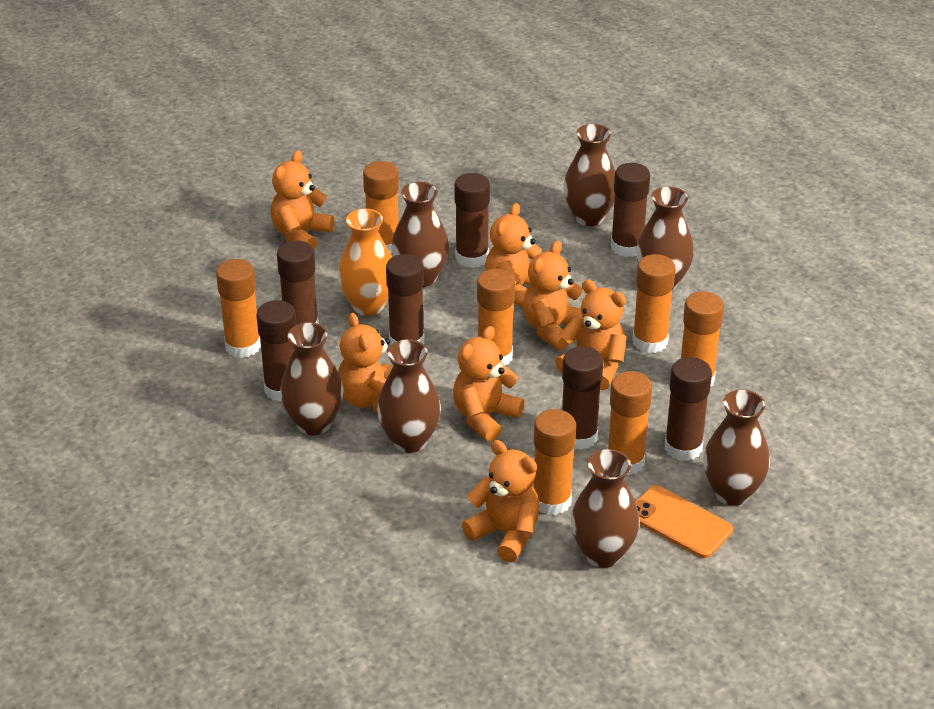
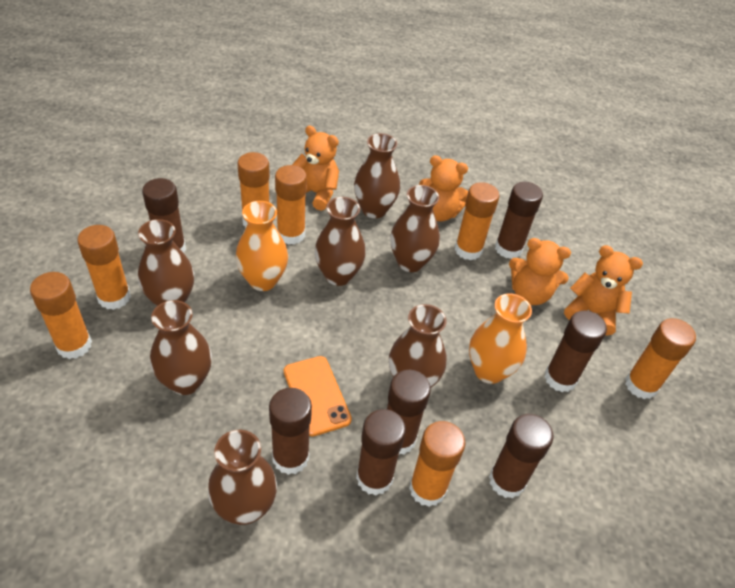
orange teddy bear: [270,150,334,249] [338,313,392,412] [453,326,525,442] [462,440,540,562] [485,203,541,307] [523,241,583,350] [556,280,627,391] = 7 -> [292,125,339,211] [419,155,468,221] [509,238,571,305] [564,245,643,336] = 4
orange vase: [338,209,392,316] = 1 -> [236,201,288,291] [469,293,532,384] = 2

